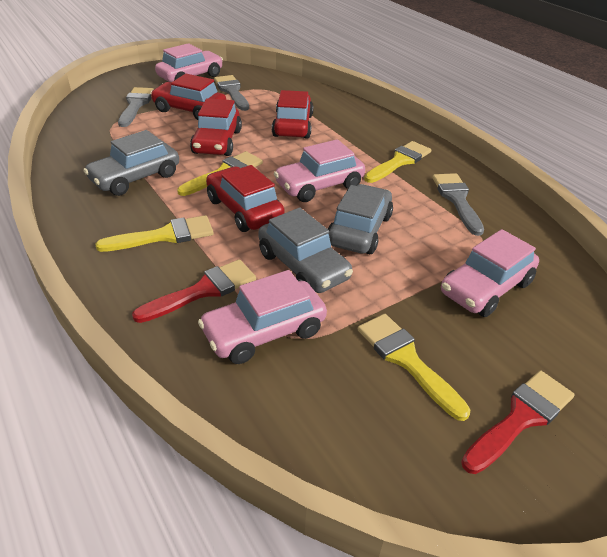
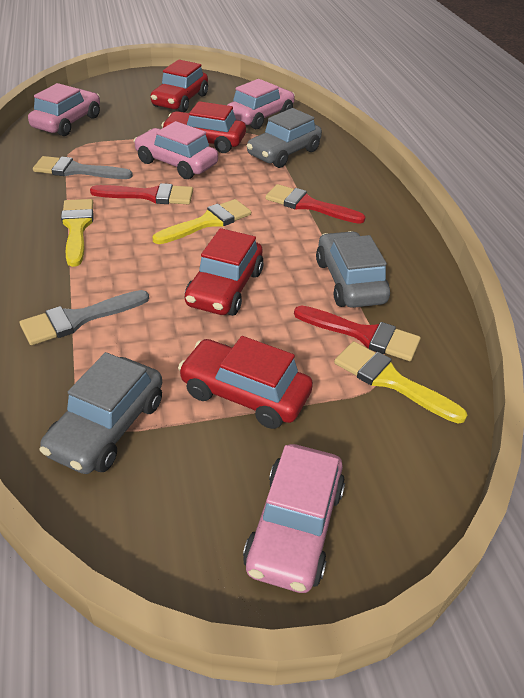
grey brush: [118,87,154,127] [214,75,249,111] [432,173,484,236] = 3 -> [20,290,149,345] [33,156,133,179] = 2
red brush: [132,259,256,323] [461,370,575,474] = 2 -> [90,183,193,204] [265,184,366,224] [294,305,421,361] = 3
yellow brush: [95,215,214,252] [177,151,263,196] [358,314,470,421] [364,141,431,183] = 4 -> [61,199,94,267] [152,199,251,244] [334,341,468,424] = 3

